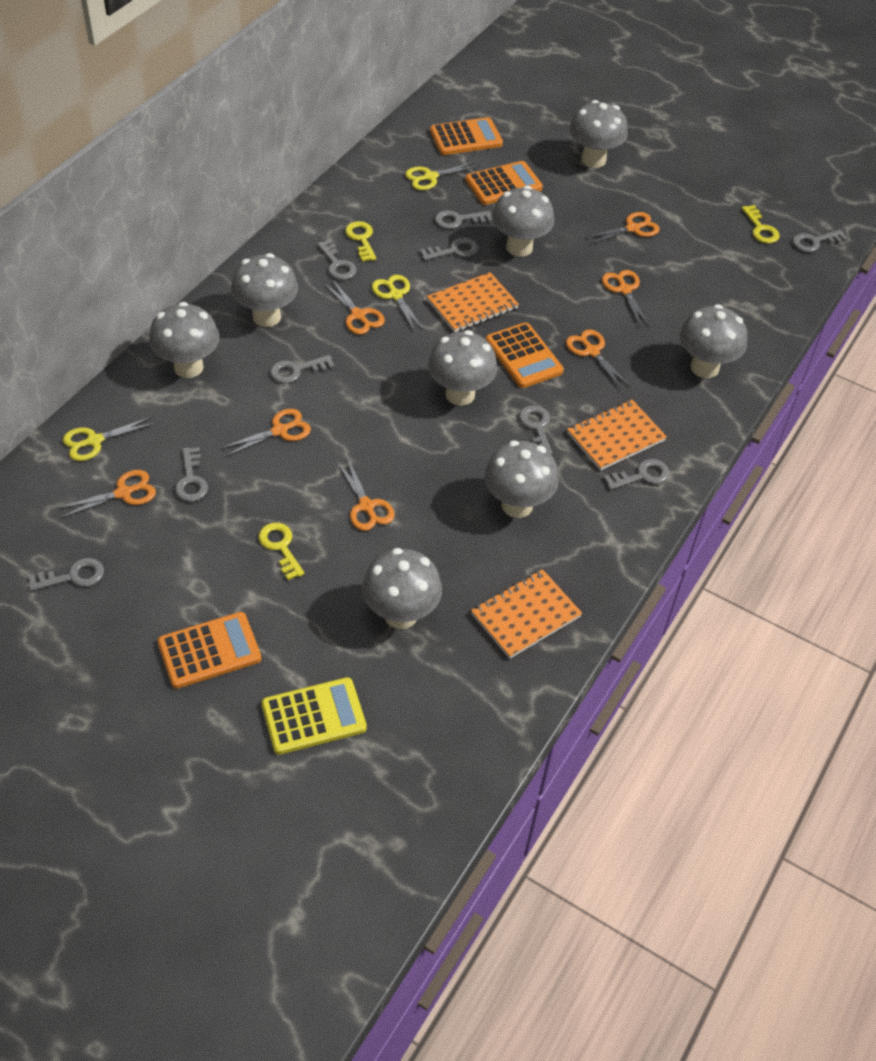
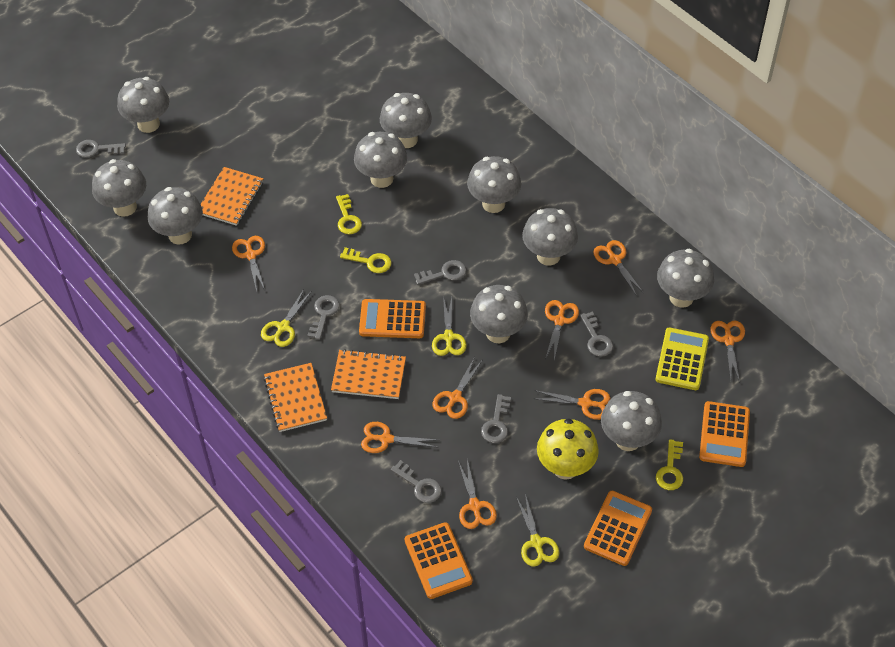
grey key: [28,558,104,591] [175,447,208,502] [270,355,335,384] [317,239,357,280] [420,238,478,261] [435,210,493,229] [519,405,553,455] [604,459,670,490] [792,230,848,252] = 9 -> [76,140,126,158] [307,295,340,340] [391,460,442,503] [414,260,466,285] [481,394,511,443] [580,311,613,357] = 6
grey mushroom: [149,302,219,378] [231,253,298,327] [362,548,442,629] [428,330,498,406] [484,440,559,518] [492,186,554,257] [569,100,628,168] [680,304,747,378] = 8 -> [92,159,146,217] [117,77,169,133] [148,187,203,245] [354,132,407,188] [380,93,432,148] [467,156,521,213] [470,285,528,343] [522,208,578,266] [601,391,662,451] [657,248,714,308] = 10
orange scissors: [57,470,156,518] [220,409,311,457] [324,279,385,335] [337,457,394,531] [566,329,631,389] [584,212,660,244] [602,270,650,327] = 7 -> [232,236,265,292] [361,422,439,453] [432,357,482,419] [458,459,497,529] [533,389,610,420] [545,300,579,360] [593,240,644,296] [710,321,745,383] = 8
yellow mushroom: none = 0 -> [537,418,599,480] = 1

